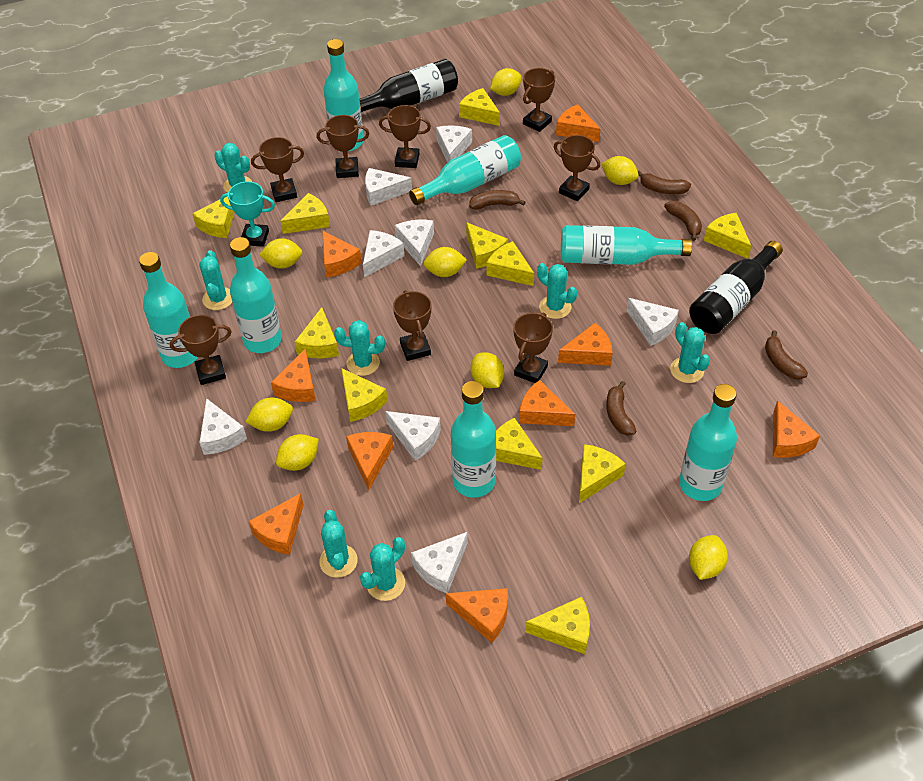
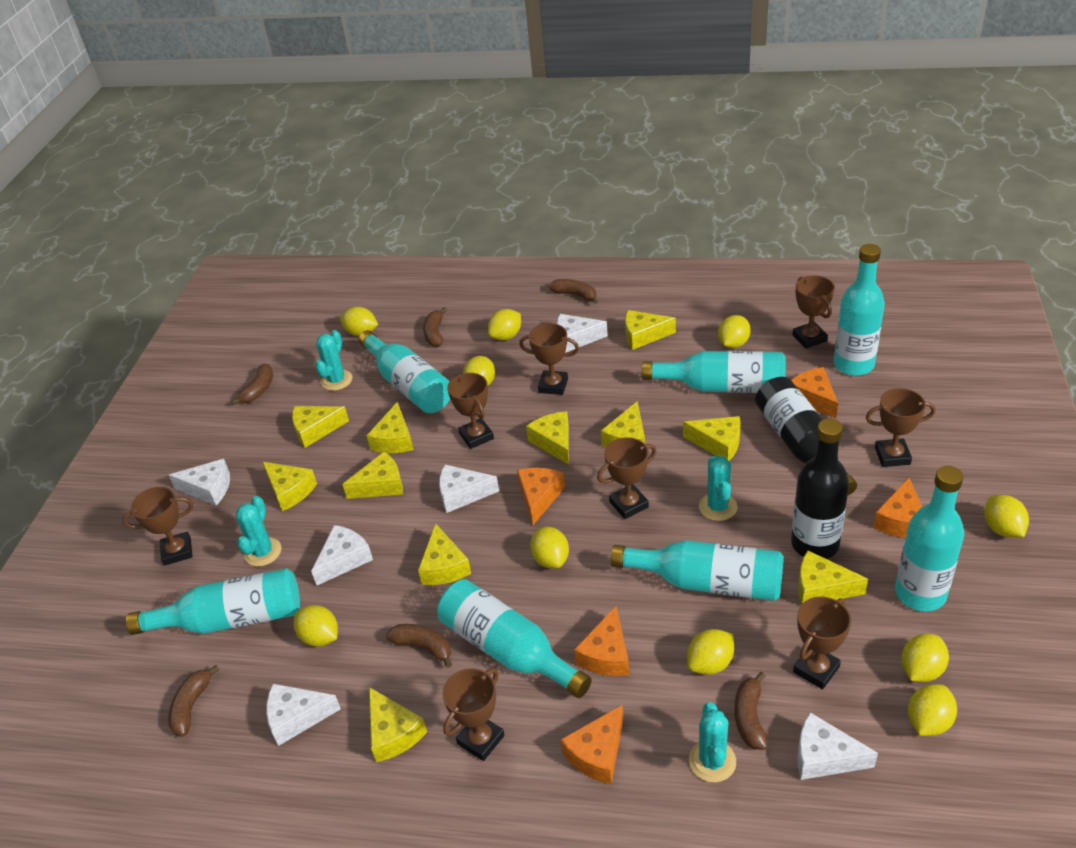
brown banana: [469,190,526,210] [606,381,637,435] [638,170,691,194] [664,201,702,241] [765,330,808,380] = 5 -> [168,665,219,737] [231,363,273,405] [386,624,452,668] [423,307,447,347] [548,279,598,304] [734,672,768,750] = 6
orange cheese: [248,493,304,555] [271,348,316,402] [322,230,362,277] [346,432,393,490] [446,588,508,643] [519,380,575,426] [556,104,601,142] [558,323,613,366] [773,400,820,458] = 9 -> [517,468,565,525] [560,705,623,784] [574,606,629,676] [791,367,838,418] [873,478,922,538] = 5
turquoise cactus: [199,250,232,310] [215,143,252,193] [319,510,358,578] [334,320,385,376] [360,537,405,601] [537,263,577,319] [670,322,710,383] = 7 -> [236,496,281,567] [315,330,352,391] [689,702,736,782] [699,456,738,521] = 4
turquoise trophy: [220,181,275,247] = 1 -> none = 0
white cheese: [200,398,247,455] [363,230,404,277] [365,168,412,206] [385,411,441,461] [395,220,434,267] [411,532,468,593] [436,125,472,163] [626,298,679,346] = 8 -> [169,459,230,506] [266,684,341,746] [311,525,373,585] [439,465,499,513] [557,314,608,353] [797,712,878,780] = 6
yellow lemon: [245,397,293,432] [259,238,302,268] [276,434,319,471] [424,247,467,277] [471,352,504,388] [490,68,521,96] [601,156,639,185] [689,535,728,580] = 8 -> [294,605,338,647] [340,307,378,336] [463,356,495,386] [488,309,521,340] [530,527,569,569] [687,629,734,675] [718,315,751,349] [901,634,949,682] [908,684,957,736] [984,495,1029,538] = 10

